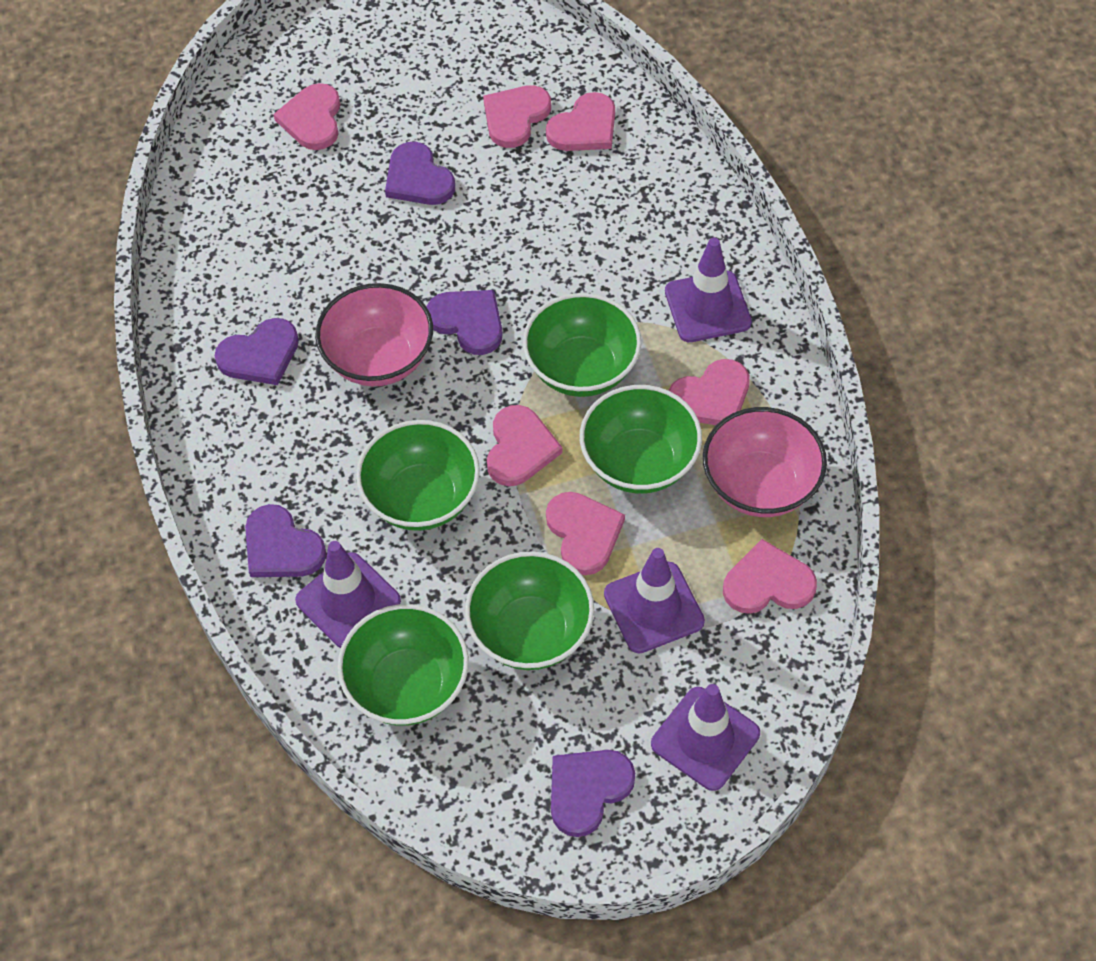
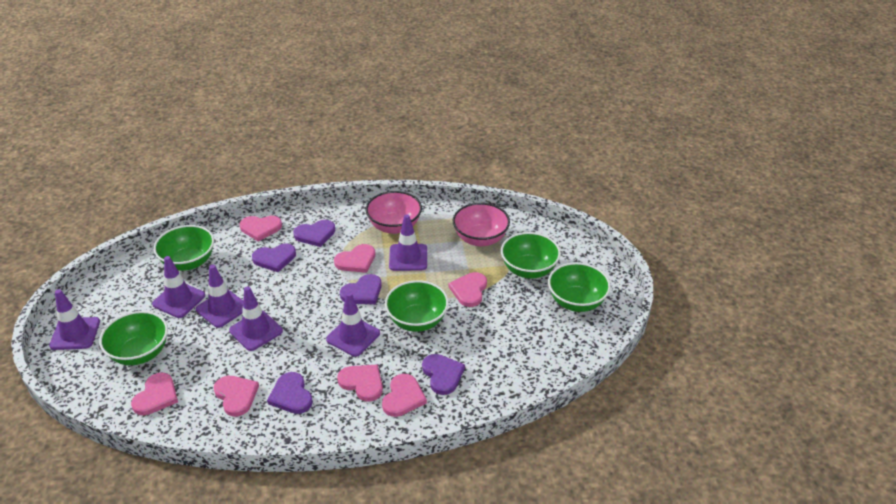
purple traffic cone: [295,541,401,648] [604,548,705,653] [651,684,760,791] [665,238,752,342] = 4 -> [49,289,100,350] [152,256,205,318] [196,265,243,328] [229,286,283,351] [326,292,380,357] [389,214,427,271] = 6

